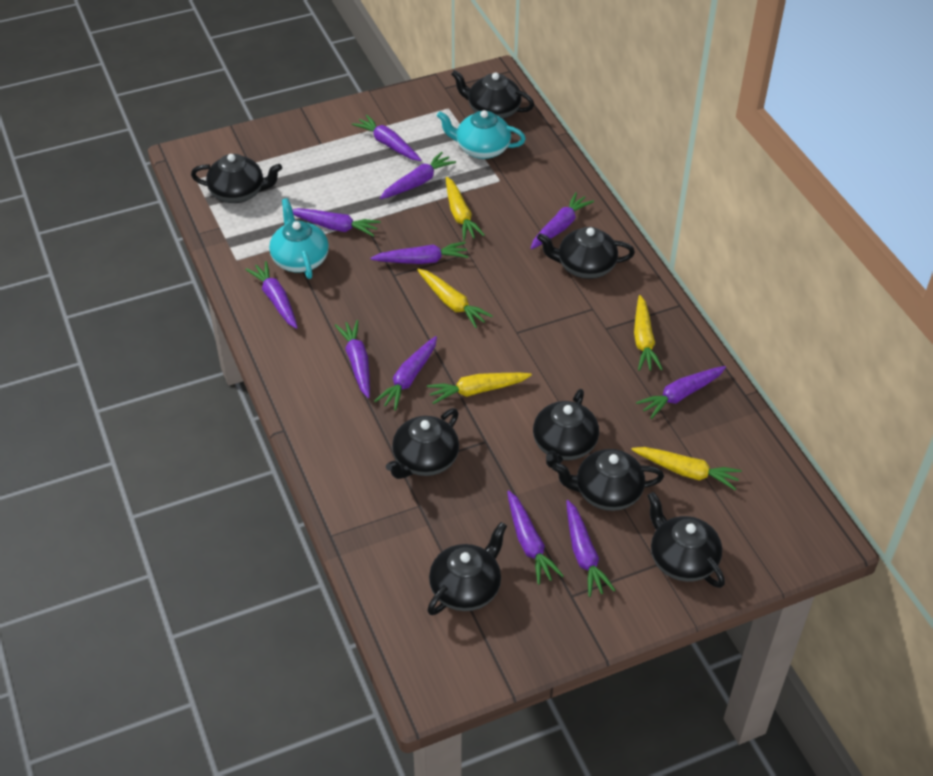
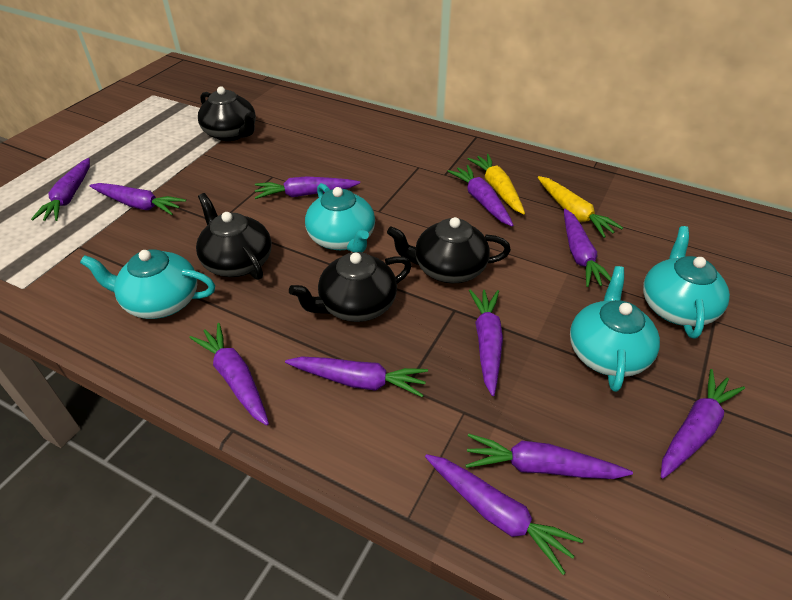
black teapot: [191,154,282,203] [386,408,459,479] [427,522,507,615] [451,70,534,119] [533,389,599,468] [537,227,635,279] [552,449,664,511] [647,492,725,588] = 8 -> [196,193,272,280] [198,86,256,141] [289,252,412,322] [387,217,511,284] = 4
turquoise teapot: [269,198,329,279] [437,110,526,159] = 2 -> [80,249,215,319] [305,183,375,252] [570,266,660,392] [643,226,730,339] = 4
yellow carrot: [417,269,493,328] [427,373,532,404] [446,177,485,241] [631,447,742,490] [634,295,663,371] = 5 -> [468,154,525,214] [537,176,623,238] = 2

